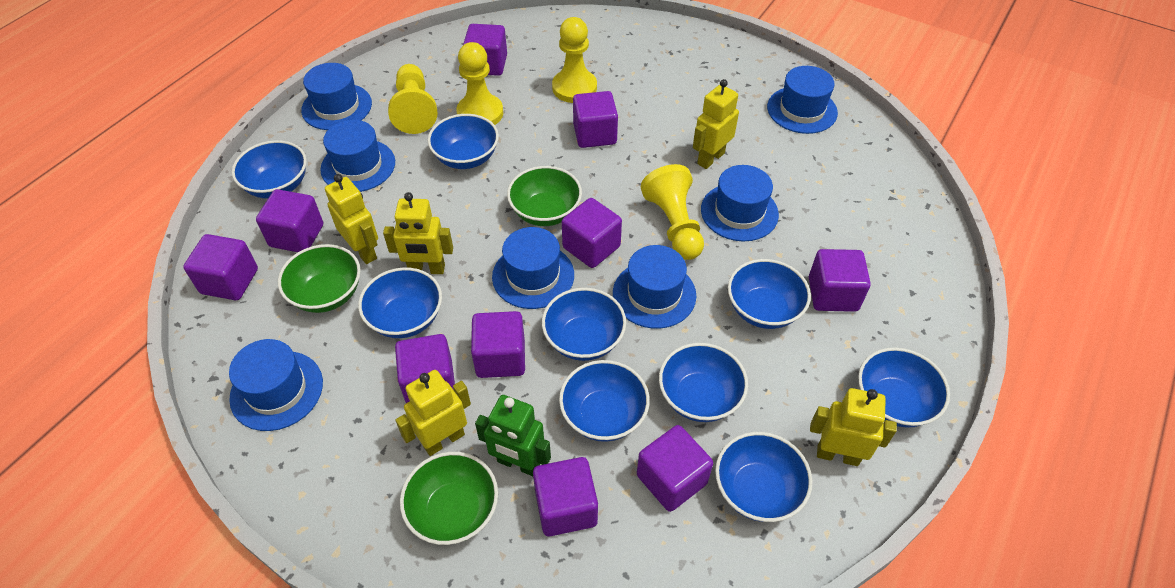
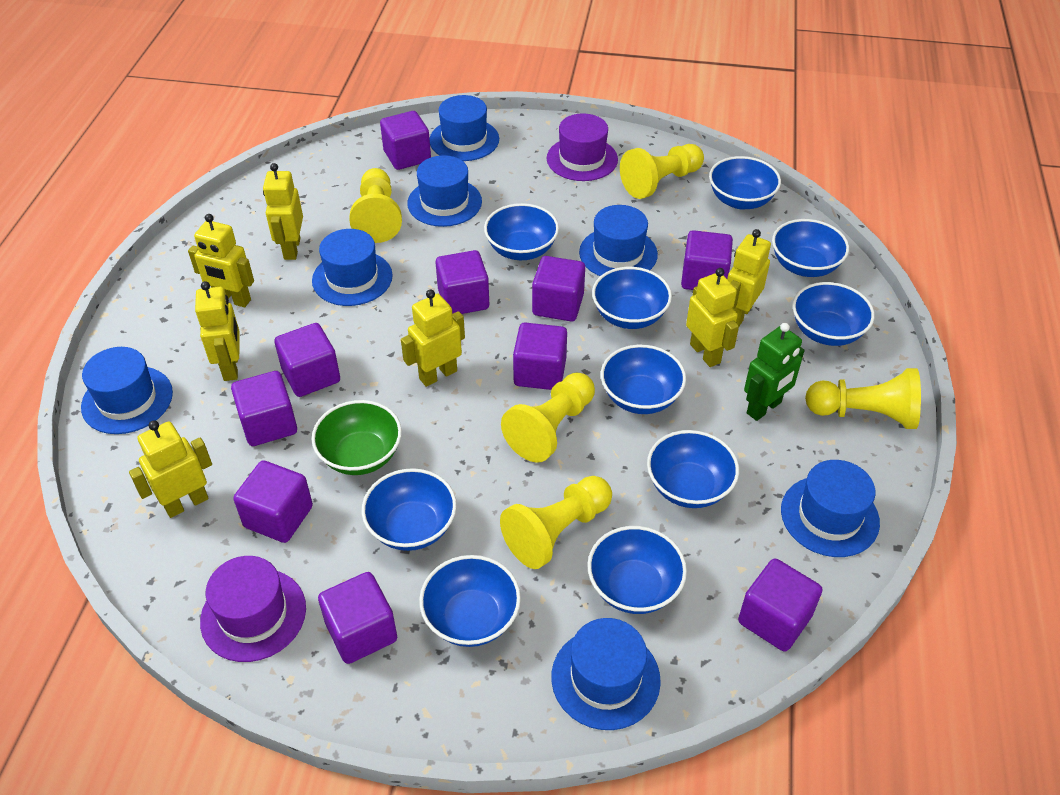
blue bowl: [232,140,307,198] [358,267,442,338] [428,114,499,169] [542,288,626,361] [559,360,650,442] [659,343,748,422] [715,432,812,522] [728,259,811,329] [858,347,950,428] = 9 -> [362,468,457,551] [419,555,521,647] [484,203,559,260] [588,526,687,614] [592,267,672,329] [601,344,686,414] [647,430,739,508] [709,156,781,209] [772,219,849,277] [792,282,875,346] = 10
green bowl: [278,244,361,313] [400,452,498,545] [507,166,582,226] = 3 -> [311,400,402,475] = 1
purple hat: none = 0 -> [200,556,306,662] [547,113,618,181] = 2
yellow pawn: [388,64,438,134] [456,42,503,125] [552,17,597,103] [641,164,704,260] = 4 -> [349,168,402,243] [500,476,612,569] [501,372,595,463] [620,144,704,199] [805,368,921,429] = 5
yellow robot: [325,174,378,264] [383,192,453,274] [395,370,471,456] [693,79,739,169] [810,388,897,466] = 5 -> [129,420,212,518] [188,214,254,307] [195,281,240,381] [263,163,303,260] [401,290,465,387] [686,268,739,367] [727,229,771,326] = 7

